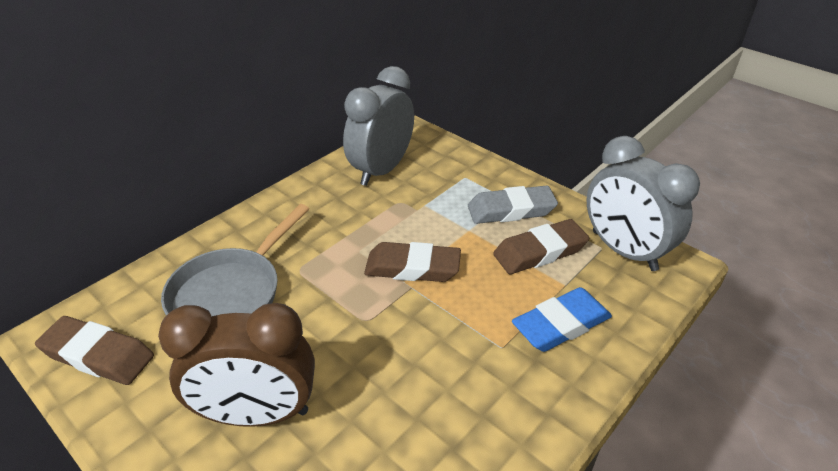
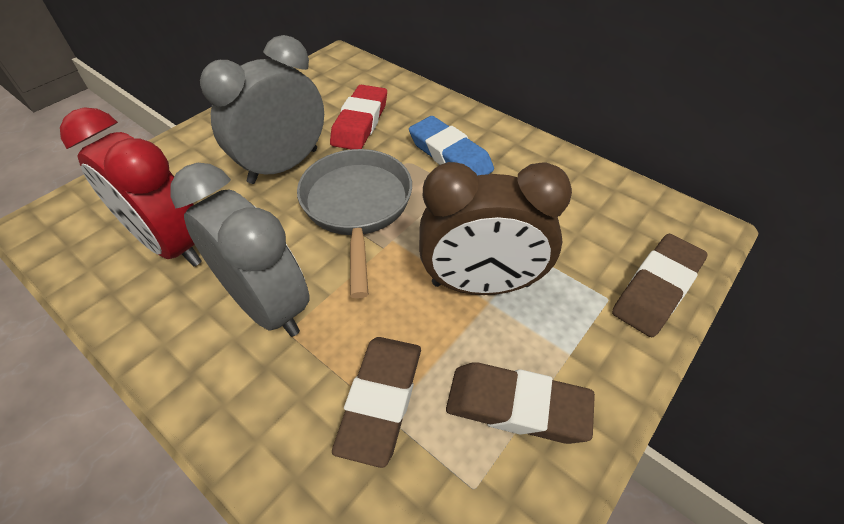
grey eraser: [468,185,558,224] = 1 -> none = 0
red clock: none = 0 -> [60,107,202,266] = 1
red eraser: none = 0 -> [330,85,387,149] = 1

